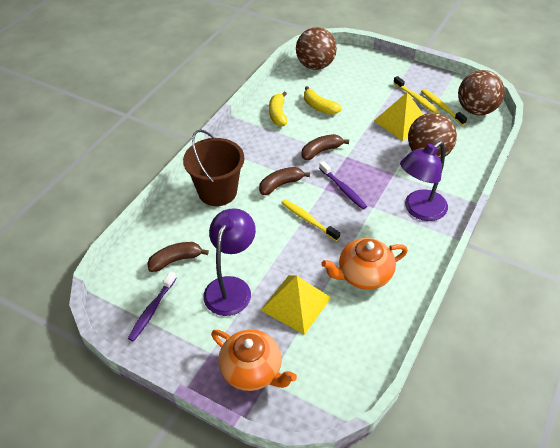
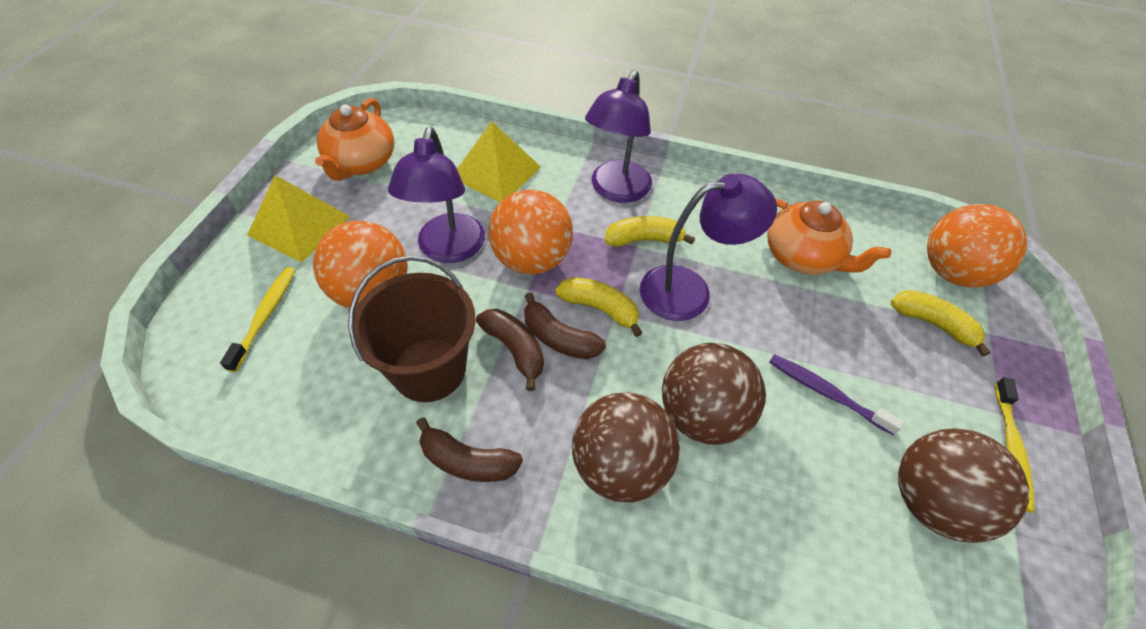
orange ball: none = 0 -> [313,220,408,308] [488,189,573,275] [927,204,1027,287] = 3
purple lamp: [203,208,256,316] [400,141,448,221] = 2 -> [388,127,485,263] [585,70,652,203] [640,174,777,321] = 3
purple toothbrush: [128,271,177,342] [319,161,367,209] = 2 -> [769,354,904,435] = 1
yellow banana: [269,91,287,126] [304,86,342,115] = 2 -> [555,277,642,337] [605,216,695,247] [891,290,991,357] = 3
yellow toothbrush: [281,199,340,241] [393,76,439,113] [421,89,467,125] = 3 -> [220,267,295,372] [995,377,1035,513] = 2

